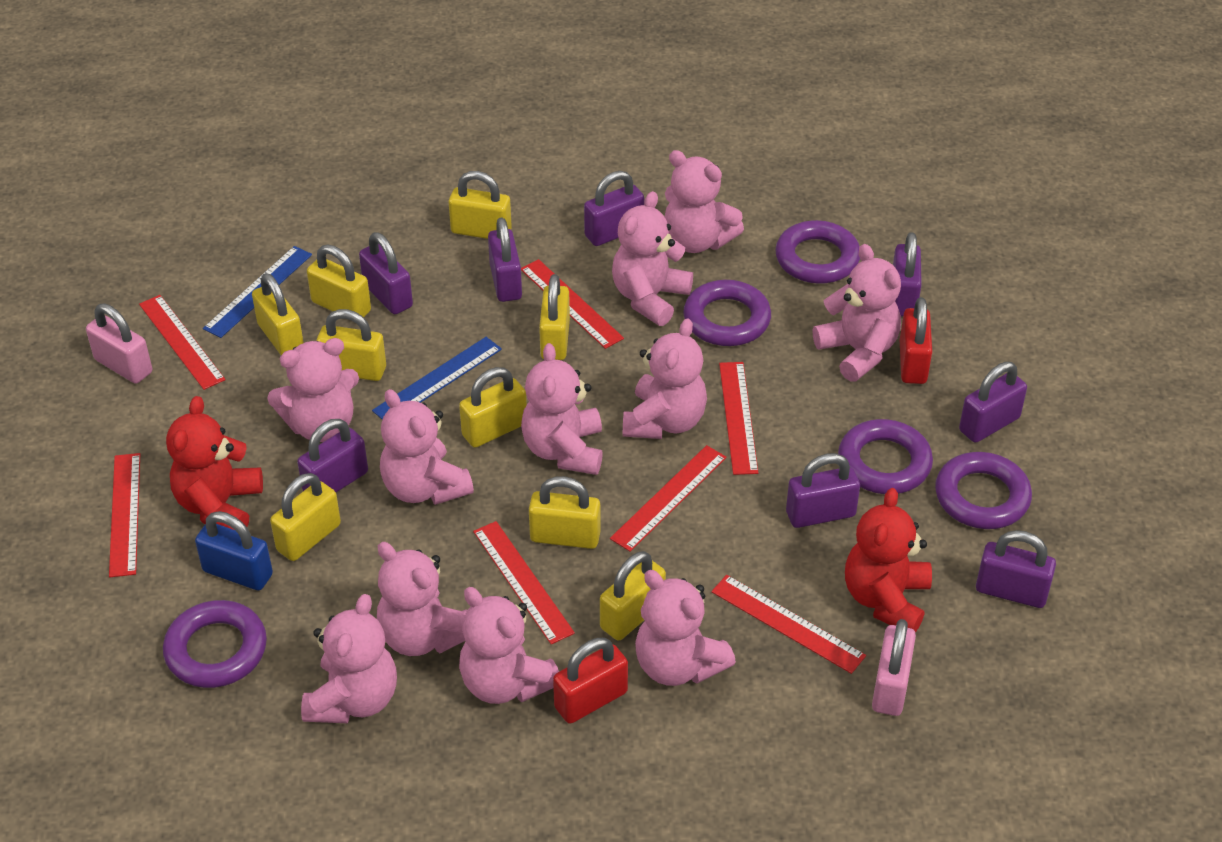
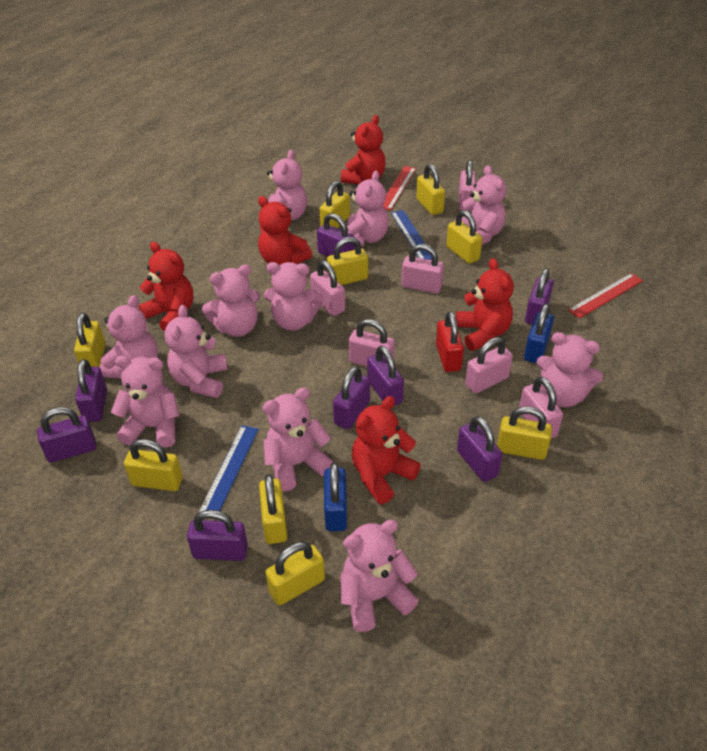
blue padlock: [195,511,273,590] = 1 -> [324,462,347,531] [524,304,554,364] = 2
pink padlock: [86,304,152,384] [872,619,916,716] = 2 -> [310,260,345,316] [349,319,395,367] [401,244,444,294] [459,160,476,211] [465,337,513,393] [519,377,563,438] = 6
purple ring: [163,600,267,688] [683,280,771,346] [775,220,860,284] [838,419,933,494] [935,452,1032,529] = 5 -> none = 0
red padlock: [553,638,628,724] [900,297,932,384] = 2 -> [436,311,464,372] = 1
red ruler: [109,453,140,577] [139,295,225,390] [473,521,575,644] [521,259,624,349] [610,445,727,552] [711,575,866,674] [719,362,759,475] = 7 -> [383,166,416,210] [568,273,643,318] = 2
red teddy bear: [166,396,263,530] [845,488,932,633] = 2 -> [139,242,193,332] [258,196,312,265] [341,115,386,184] [352,396,421,504] [456,258,514,351] = 5

